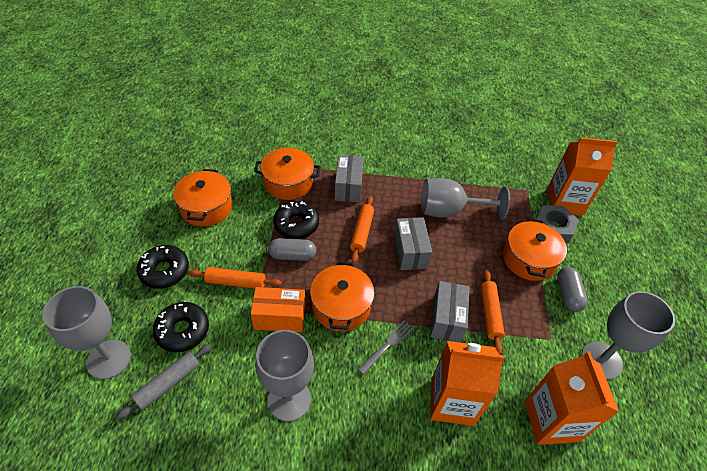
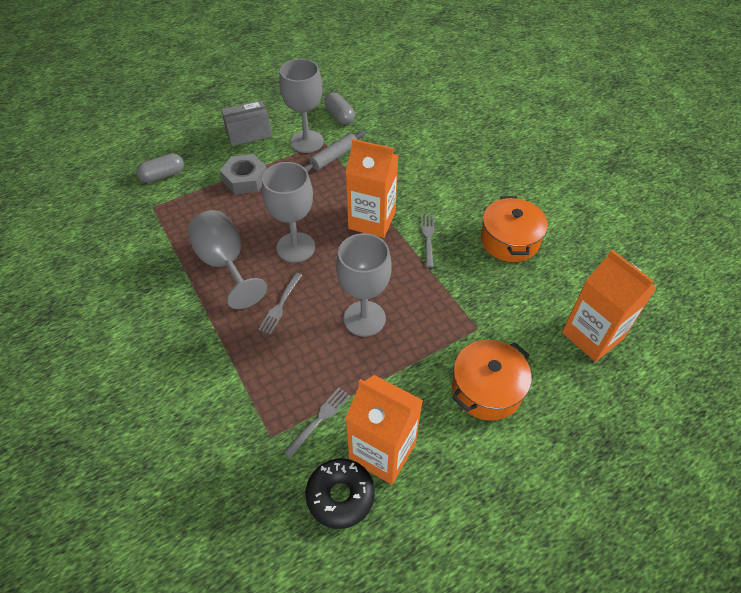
black donut: [137,245,189,289] [153,302,209,352] [273,201,319,239] = 3 -> [305,458,375,529] = 1
grey box: [335,155,364,203] [394,217,432,270] [430,281,469,343] = 3 -> [221,100,272,146] = 1
grey fork: [358,320,414,375] = 1 -> [258,273,302,334] [284,388,350,458] [421,214,434,268] = 3
orange box: [250,287,306,332] = 1 -> none = 0
orange pot: [173,169,232,227] [254,148,321,200] [310,261,375,331] [503,219,567,281] = 4 -> [452,340,532,421] [481,196,548,262] = 2
orange rolling pin: [188,267,282,288] [350,196,374,263] [481,270,505,355] = 3 -> none = 0

